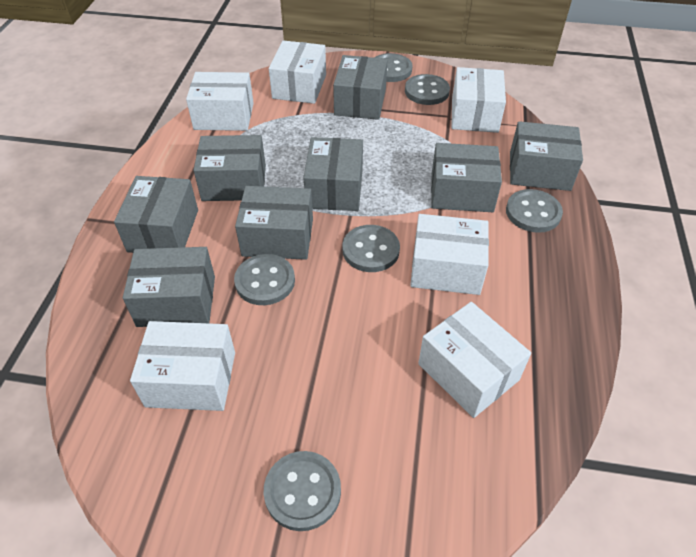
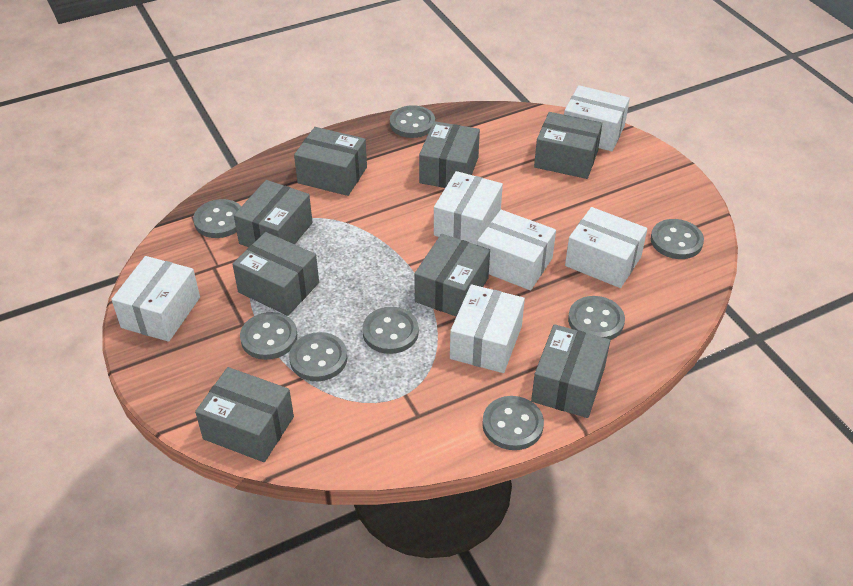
grey button: [234,254,295,305] [264,451,341,531] [342,225,400,272] [374,53,412,82] [405,74,450,105] [506,189,563,233] = 6 -> [193,199,241,238] [240,312,297,360] [289,332,347,381] [362,307,419,354] [390,105,435,138] [482,396,544,450] [568,296,625,340] [651,219,704,259] = 8

